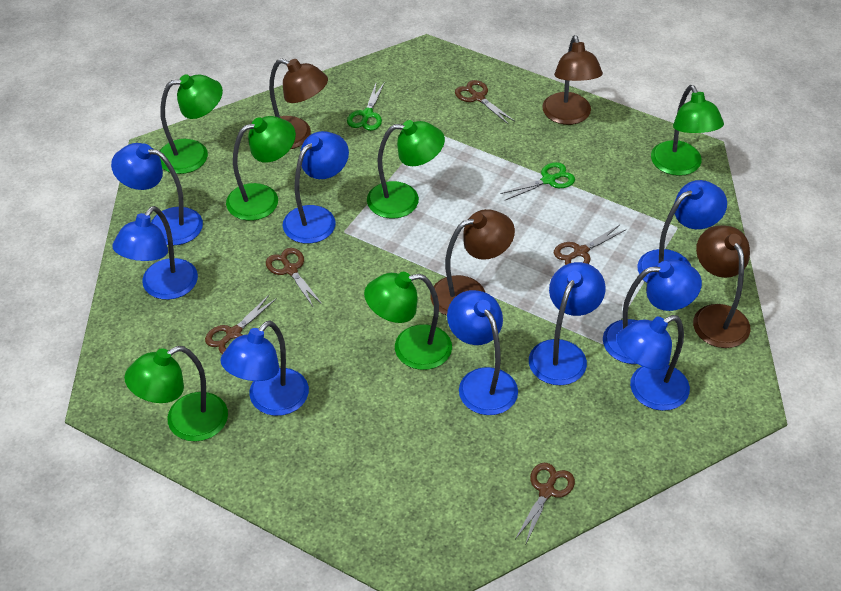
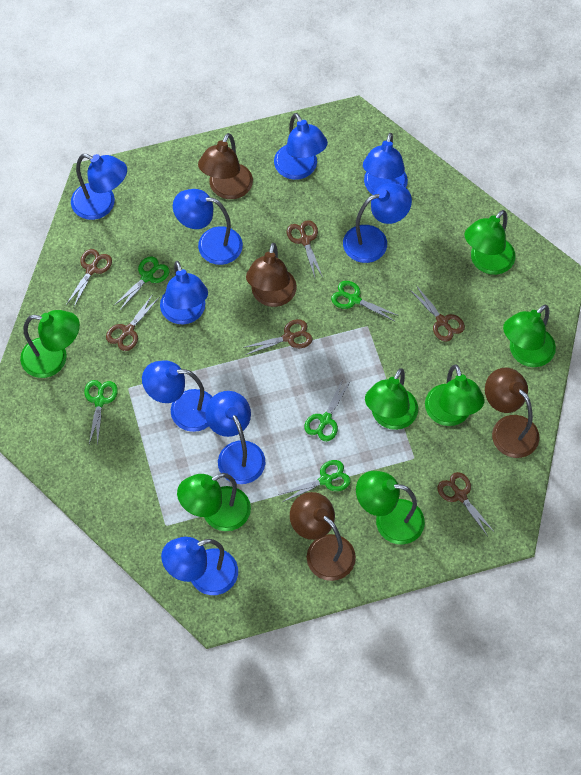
brown scissors: [205,295,277,354] [266,248,322,308] [455,80,515,124] [515,463,575,543] [554,225,627,265] = 5 -> [66,249,112,307] [106,294,159,351] [242,319,312,355] [287,220,323,277] [410,285,465,342] [437,472,493,535] = 6
green lamp: [124,346,228,442] [160,74,223,174] [226,116,296,221] [364,272,452,370] [367,120,445,219] [651,85,724,176] = 6 -> [20,310,80,378] [177,473,251,531] [356,471,425,544] [365,368,418,430] [425,364,485,426] [464,210,515,275] [503,305,556,367] = 7
green scissors: [347,81,385,131] [500,162,575,200] = 2 -> [84,380,118,446] [113,256,169,311] [278,460,350,502] [304,379,351,441] [331,281,399,321] = 5

